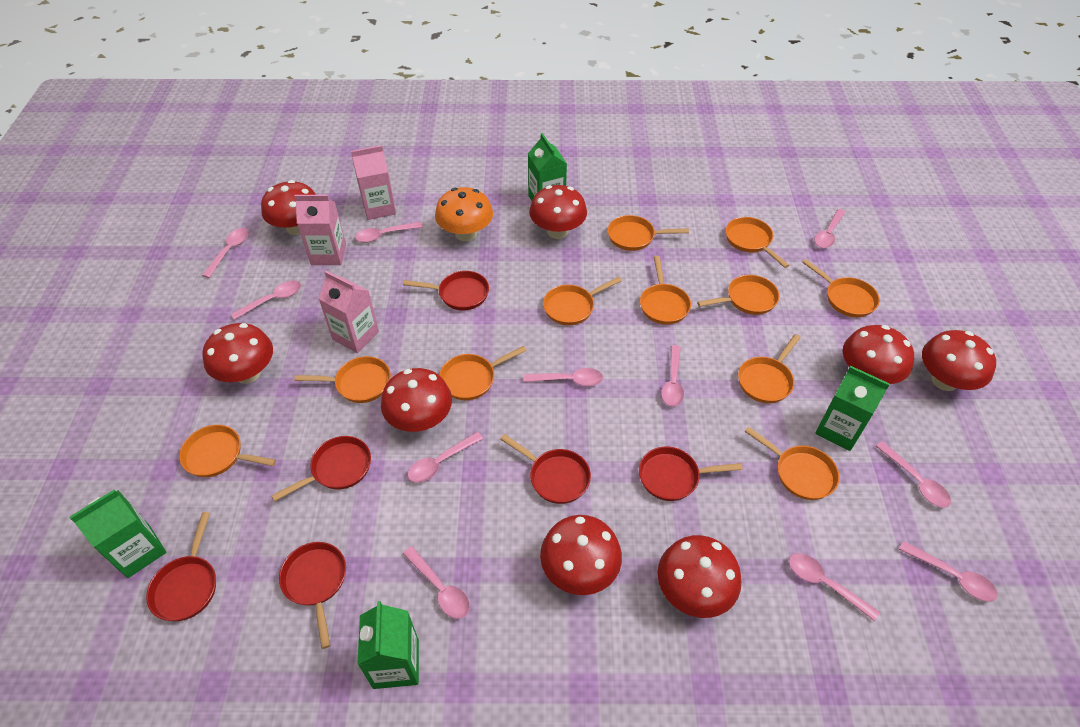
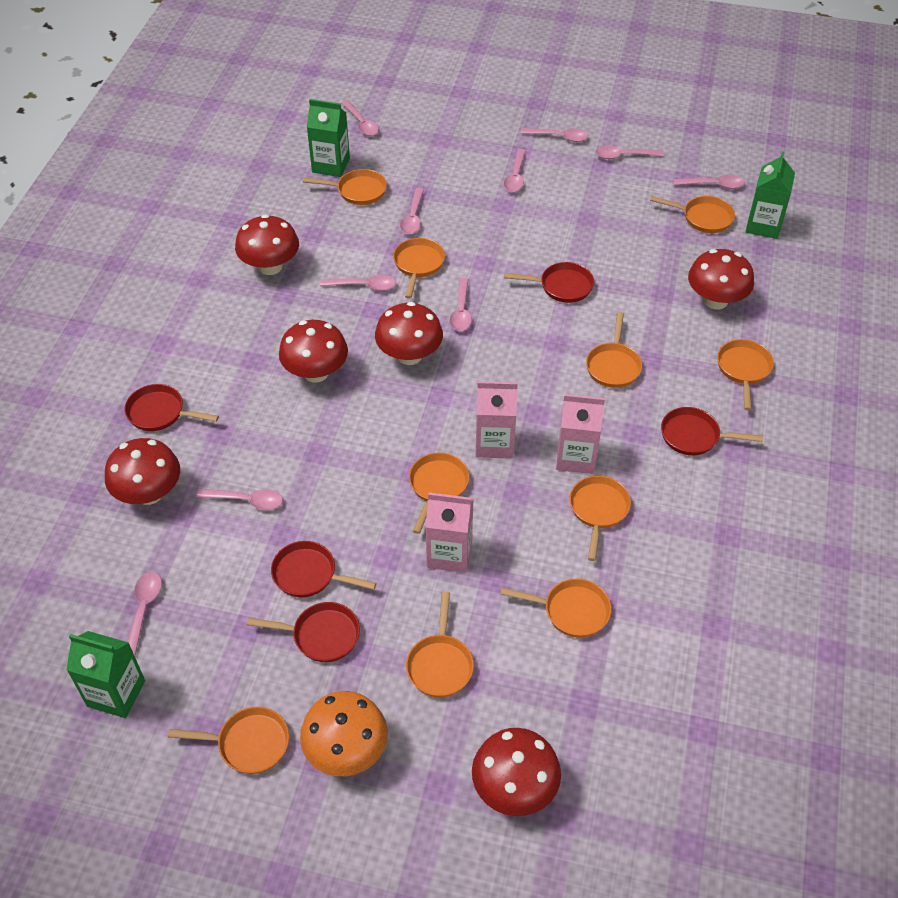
green carton: [70,490,166,578] [357,601,419,689] [528,133,567,201] [815,366,890,451] = 4 -> [66,631,145,718] [307,99,350,177] [746,152,795,239] = 3
orange pan: [179,425,276,477] [294,356,391,403] [439,346,527,400] [543,277,622,325] [608,215,689,251] [640,256,691,325] [697,275,780,315] [726,217,789,268] [738,334,801,403] [745,427,840,500] [802,259,880,317] = 11 -> [168,707,289,774] [303,169,387,205] [393,238,445,299] [406,591,474,697] [409,452,469,534] [500,579,611,638] [569,476,631,561] [586,312,642,388] [650,196,735,233] [717,339,774,410] = 10
pink spoon: [202,228,249,278] [231,281,301,320] [355,222,423,243] [403,546,470,619] [408,432,483,483] [523,368,603,386] [661,345,684,406] [789,553,880,621] [814,209,846,248] [876,441,951,508] [899,541,998,602] = 11 -> [127,572,162,656] [196,489,283,510] [320,275,396,291] [341,100,379,136] [400,188,424,234] [450,278,472,331] [504,149,526,192] [521,128,589,142] [595,146,664,159] [673,175,745,189] = 10
red mushroom: [202,323,273,384] [261,180,316,235] [381,368,452,432] [529,185,587,239] [540,515,622,595] [658,535,741,618] [843,325,914,384] [922,330,996,391] = 8 -> [105,438,180,505] [235,214,299,275] [279,320,348,383] [375,302,443,365] [472,728,561,816] [688,249,754,309] = 6
red pan: [146,512,216,621] [272,436,371,501] [279,542,346,649] [403,271,489,310] [500,434,591,504] [639,446,743,501] = 6 -> [124,384,219,431] [247,602,360,662] [271,541,376,597] [504,262,594,303] [661,407,763,456] = 5

